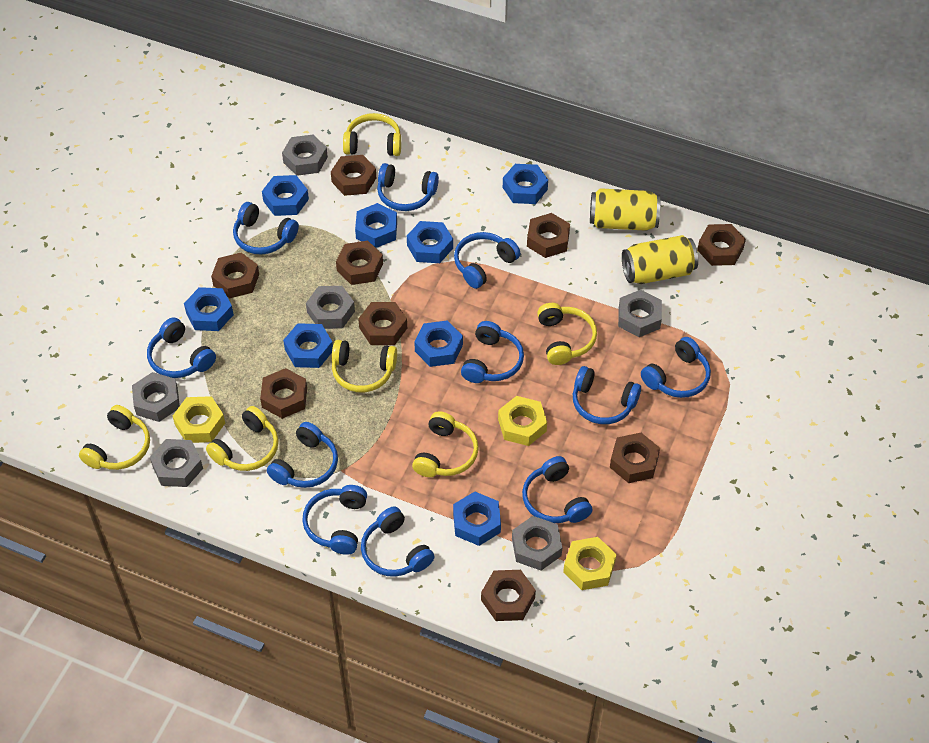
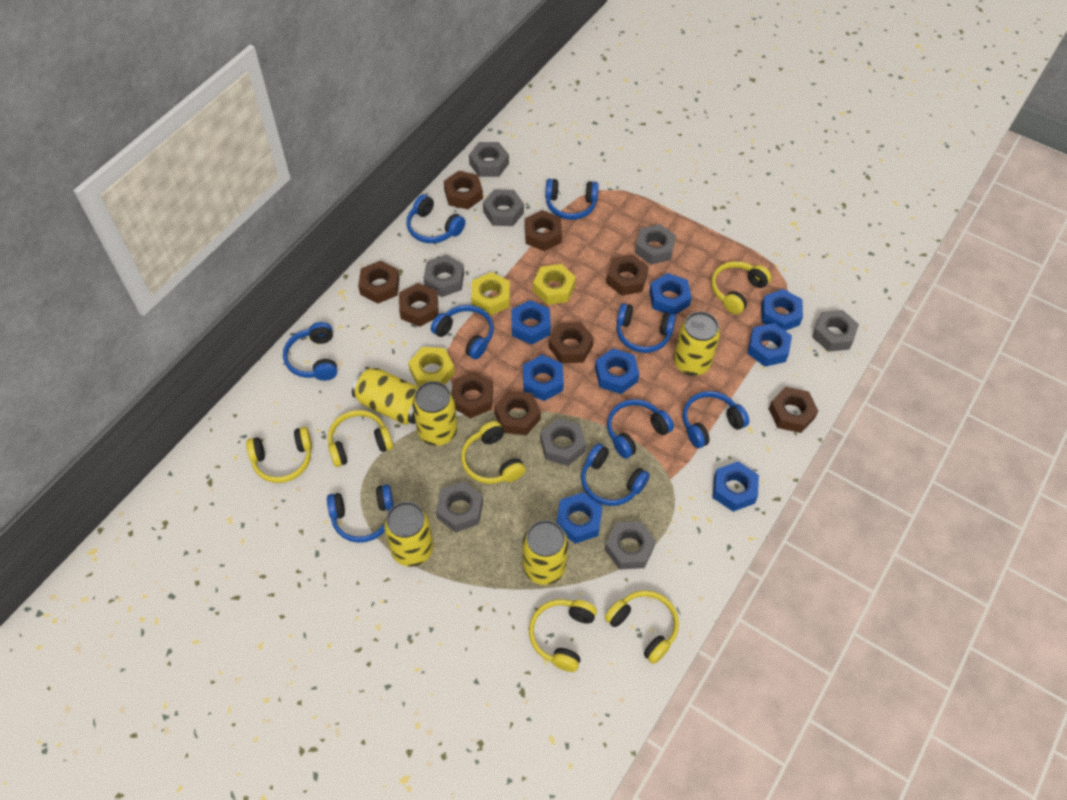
blue headphones: [147,317,216,378] [233,202,299,255] [267,422,338,488] [302,485,367,555] [361,506,435,577] [377,163,439,211] [454,232,520,289] [461,321,524,383] [522,456,593,523] [573,366,641,424] [641,337,711,398] = 11 -> [283,322,337,381] [327,484,394,543] [406,194,466,243] [431,305,494,359] [545,179,599,220] [581,443,650,506] [607,399,674,459] [617,303,676,353] [683,391,749,448] = 9
grey nut: [132,372,180,422] [150,439,203,487] [282,135,328,176] [306,286,355,329] [512,516,562,571] [618,290,662,337] = 6 -> [423,255,464,297] [436,481,483,532] [469,142,509,177] [483,189,524,226] [540,418,586,466] [605,521,656,570] [635,224,676,265] [812,310,859,352] = 8
yellow can: [590,188,660,231] [622,235,698,284] = 2 -> [352,367,419,425] [384,502,433,567] [412,381,457,446] [523,520,568,585] [674,311,720,376] = 5

